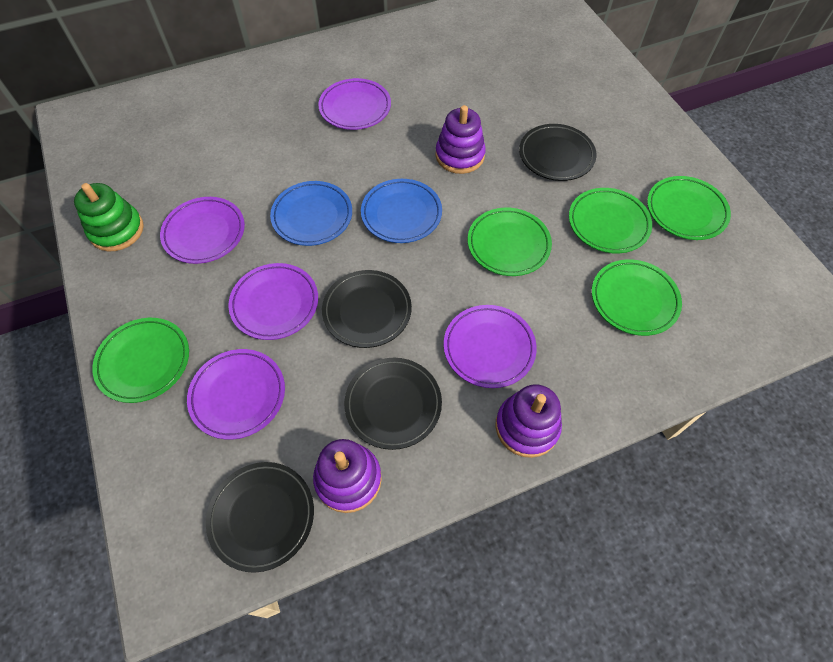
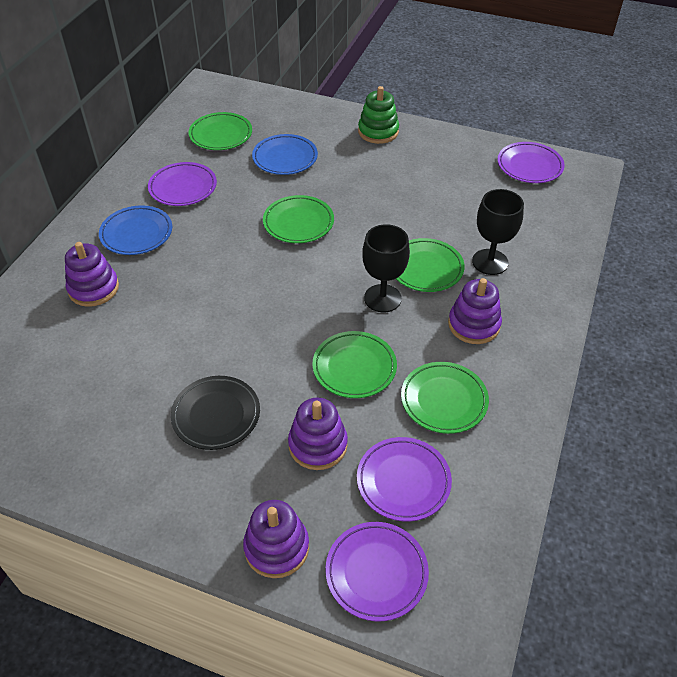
black goblet: none = 0 -> [362,224,410,312] [472,189,524,275] = 2
black plate: [206,462,314,573] [322,270,412,348] [344,358,442,450] [519,124,596,181] = 4 -> [171,376,260,450] = 1
purple plate: [160,197,245,264] [187,349,285,440] [228,263,318,340] [318,78,391,130] [444,305,537,388] = 5 -> [148,162,217,206] [326,522,429,622] [357,437,452,521] [497,142,565,183] = 4
purple stacking toy: [313,439,382,513] [436,105,486,174] [496,384,562,458] = 3 -> [65,242,119,307] [243,500,309,578] [288,398,348,470] [448,278,502,344] = 4

